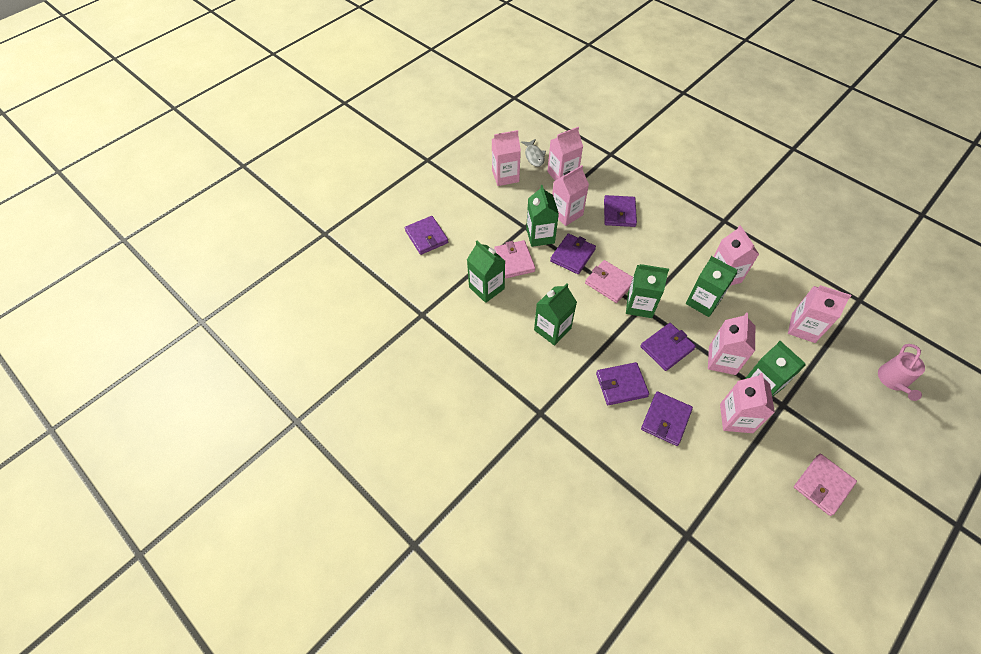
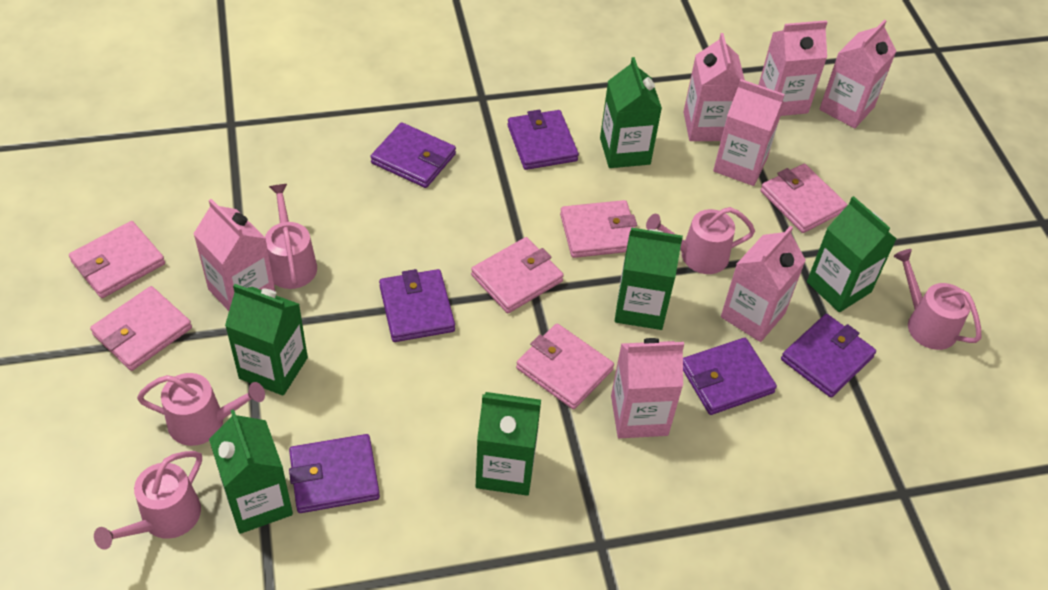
grey fish: [521,139,546,167] = 1 -> none = 0
pink wallet: [494,240,536,279] [585,260,633,303] [794,454,857,516] = 3 -> [69,221,165,298] [90,286,192,371] [471,237,564,313] [516,324,614,409] [560,200,637,258] [760,164,847,233] = 6
pink watering can: [878,344,925,401] = 1 -> [94,451,202,550] [137,373,265,446] [265,184,317,289] [646,207,755,274] [894,249,981,350] = 5

